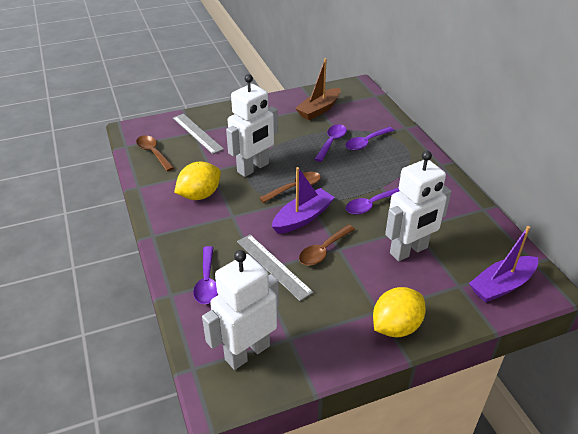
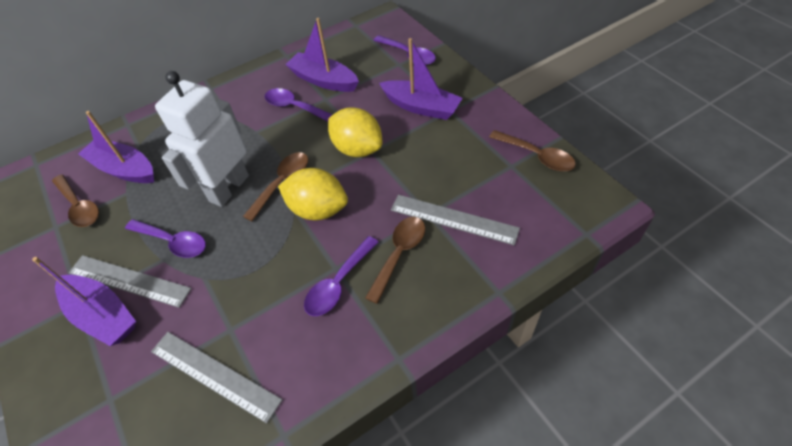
brown boat: [295,58,340,120] = 1 -> none = 0
brown spoon: [136,135,174,171] [259,172,321,203] [299,225,355,266] = 3 -> [52,174,99,227] [243,152,308,221] [365,217,425,304] [489,130,576,171] = 4
grey ruler: [173,114,224,154] [237,235,314,301] = 2 -> [69,255,191,308] [151,332,282,423] [391,195,520,245] = 3
purple boat: [272,167,335,234] [469,226,538,303] = 2 -> [32,257,136,346] [78,111,154,183] [285,18,359,92] [379,38,463,120] = 4
white robot: [202,250,279,370] [226,74,278,177] [385,151,451,261] = 3 -> [155,71,249,207] = 1

